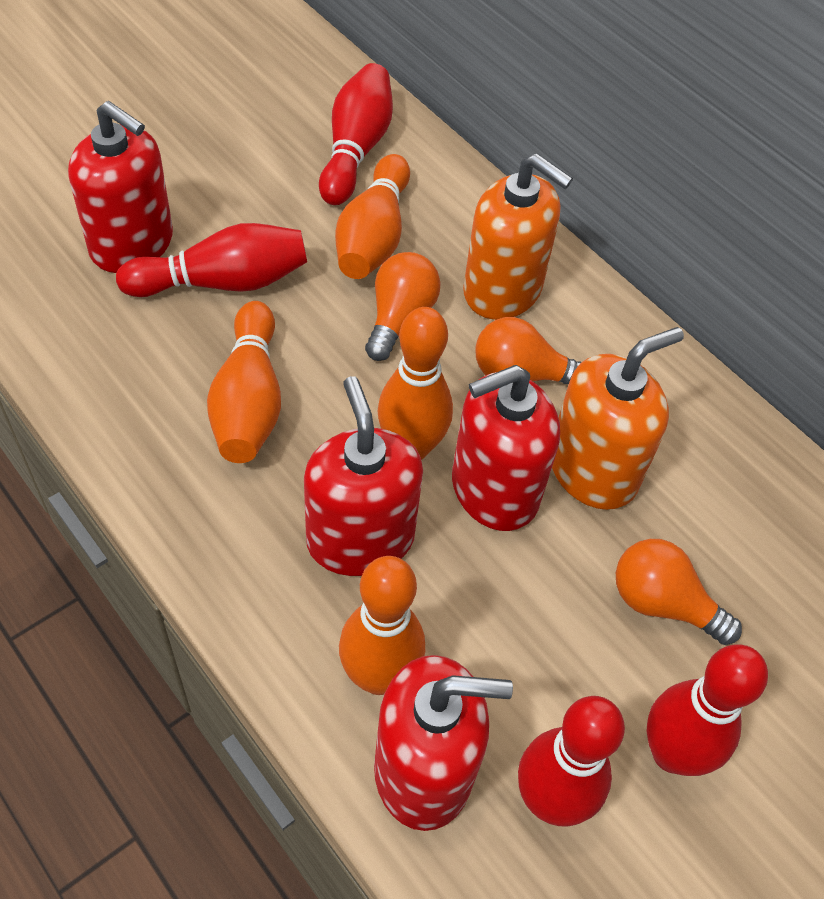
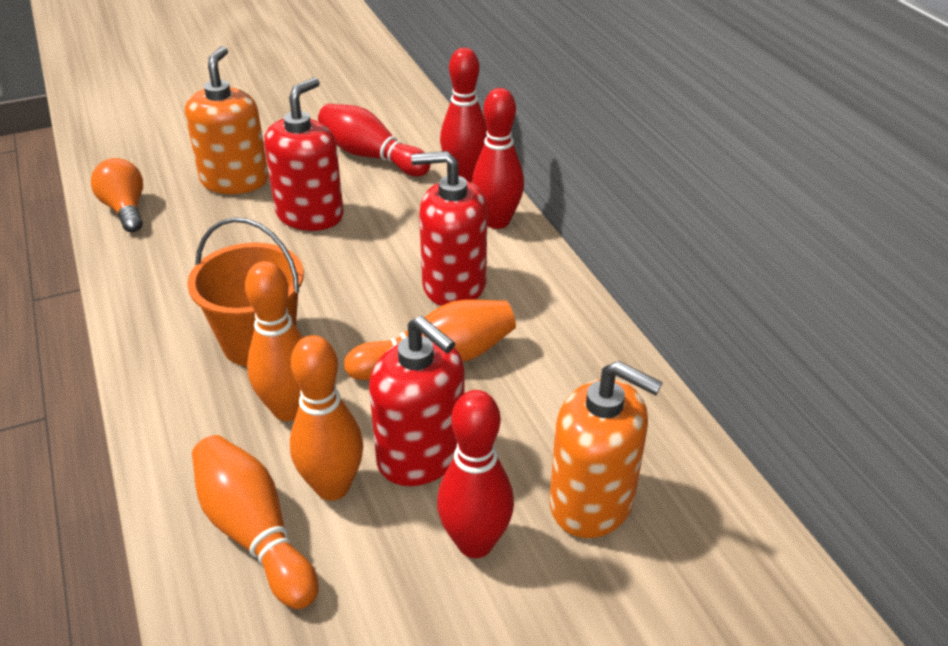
orange bucket: none = 0 -> [187,217,304,367] = 1
orange light bulb: [365,252,441,361] [475,317,581,384] [616,539,742,645] = 3 -> [91,158,143,232] = 1
red soap dispenser: [68,101,173,273] [304,376,423,576] [374,655,513,831] [452,365,560,531] = 4 -> [264,77,344,231] [369,316,465,486] [411,151,487,306] = 3

